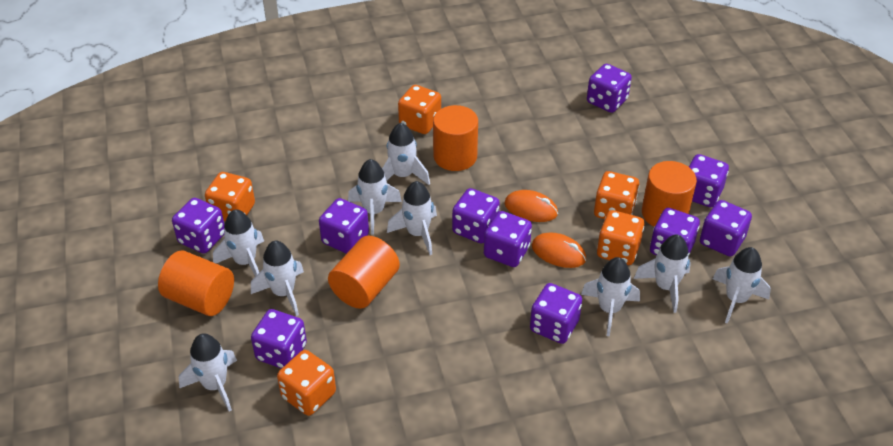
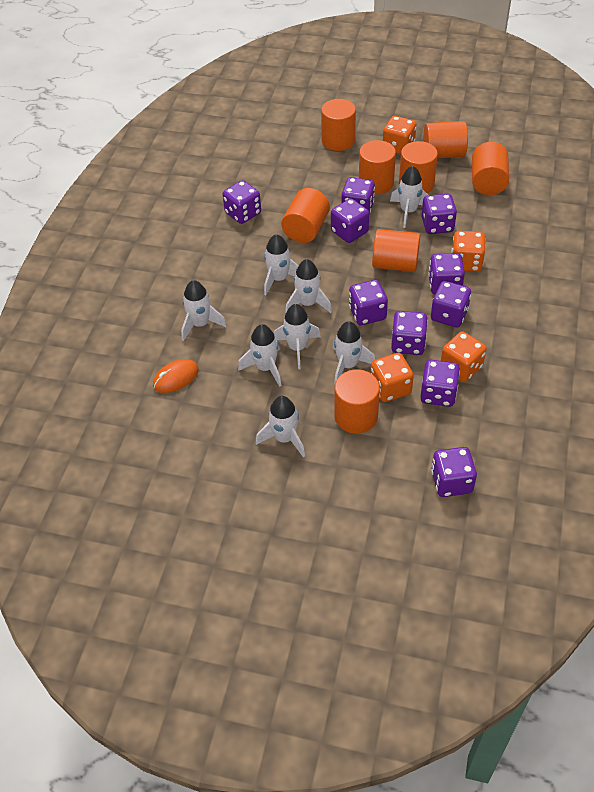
orange cylinder: [158,250,234,316] [328,236,400,309] [433,105,478,171] [642,161,697,227] = 4 -> [281,188,330,243] [321,99,356,151] [334,370,380,434] [359,140,396,194] [372,229,420,272] [399,141,438,193] [423,121,468,158] [472,142,509,195] = 8
orange dice: [205,172,255,221] [277,350,336,416] [398,85,441,134] [594,171,639,219] [597,210,644,265] = 5 -> [371,353,414,402] [383,116,417,155] [441,331,487,382] [451,231,485,272] = 4
orange mouse: [504,190,558,222] [532,233,586,268] = 2 -> [153,359,199,393] = 1
white rocket: [179,333,237,411] [213,209,264,277] [251,241,304,316] [348,159,402,235] [382,123,430,185] [387,181,437,255] [581,257,640,336] [634,234,691,313] [713,247,771,324] = 9 -> [181,280,227,341] [238,324,282,387] [256,396,305,457] [264,234,298,296] [274,304,321,369] [285,259,332,314] [333,321,375,384] [390,166,428,228] = 8

